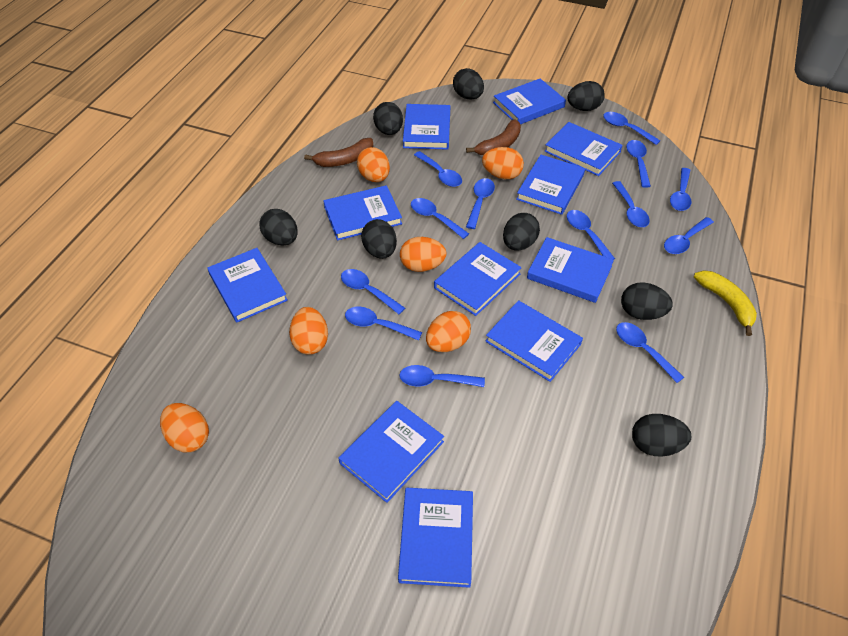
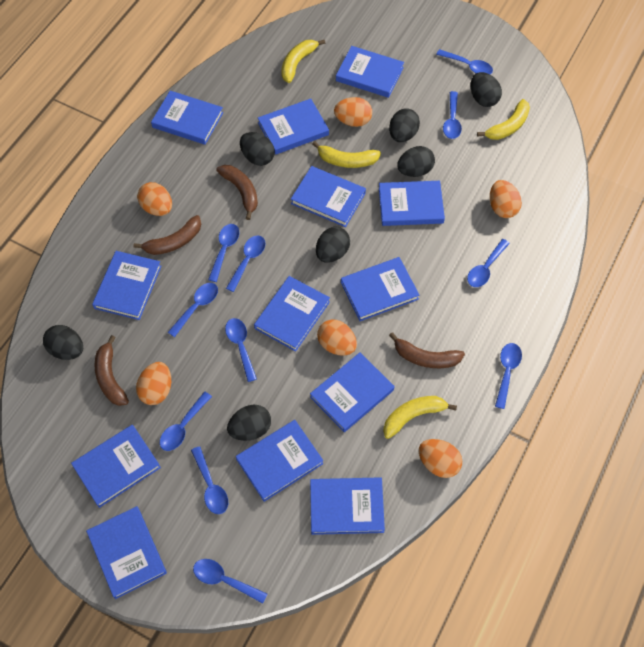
black egg: [260,209,298,245] [361,219,397,259] [373,102,403,135] [453,68,484,100] [503,213,540,251] [567,81,605,111] [621,282,673,320] [632,414,691,457] = 8 -> [43,325,83,360] [227,404,271,441] [240,132,275,166] [316,227,350,263] [389,108,420,142] [397,146,435,177] [471,72,502,107] = 7
blue book: [207,248,288,323] [323,185,402,241] [338,401,444,503] [398,488,473,588] [403,104,450,150] [434,242,522,316] [485,300,583,382] [493,78,566,124] [516,155,585,215] [527,237,614,303] [544,122,623,176] = 11 -> [71,425,161,508] [86,506,167,599] [92,251,162,320] [151,91,223,145] [236,420,324,502] [254,276,330,352] [258,99,329,155] [291,166,366,227] [310,352,394,432] [310,477,385,535] [336,46,404,98] [341,257,419,321] [379,181,445,226] = 13
blue spoon: [341,269,405,314] [345,307,422,341] [399,365,485,387] [411,198,469,239] [414,151,462,187] [466,178,495,229] [567,210,615,259] [603,112,660,145] [612,181,650,227] [616,322,684,383] [626,140,651,188] [664,217,714,254] [670,168,691,211] = 13 -> [160,392,212,451] [168,283,218,337] [191,446,228,514] [193,559,267,604] [208,224,239,282] [225,318,257,382] [226,236,266,292] [436,49,493,74] [443,91,462,139] [467,239,510,287] [495,343,522,409] = 11
brown banana: [304,138,373,167] [466,119,521,155] = 2 -> [95,335,129,406] [133,215,201,255] [216,165,258,220] [389,332,465,368] = 4
yellow banana: [694,270,757,336] = 1 -> [281,40,325,83] [312,141,381,168] [383,396,457,439] [477,99,530,140] = 4

